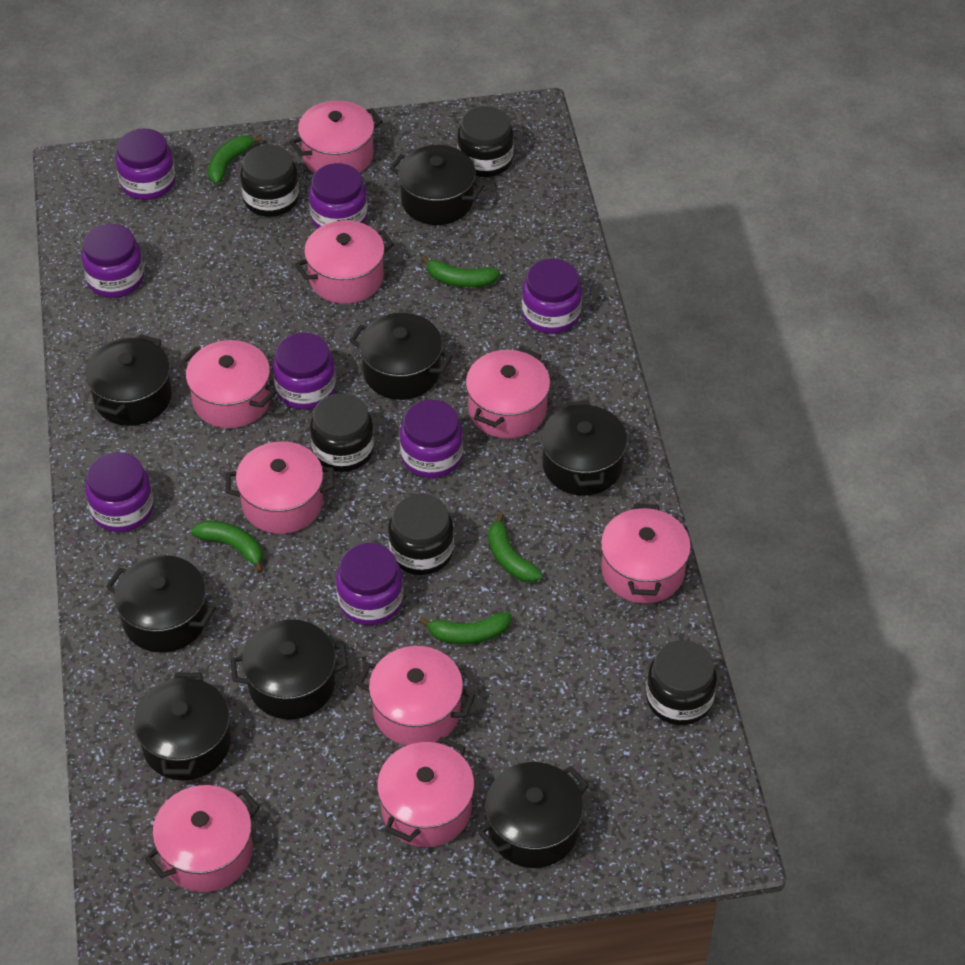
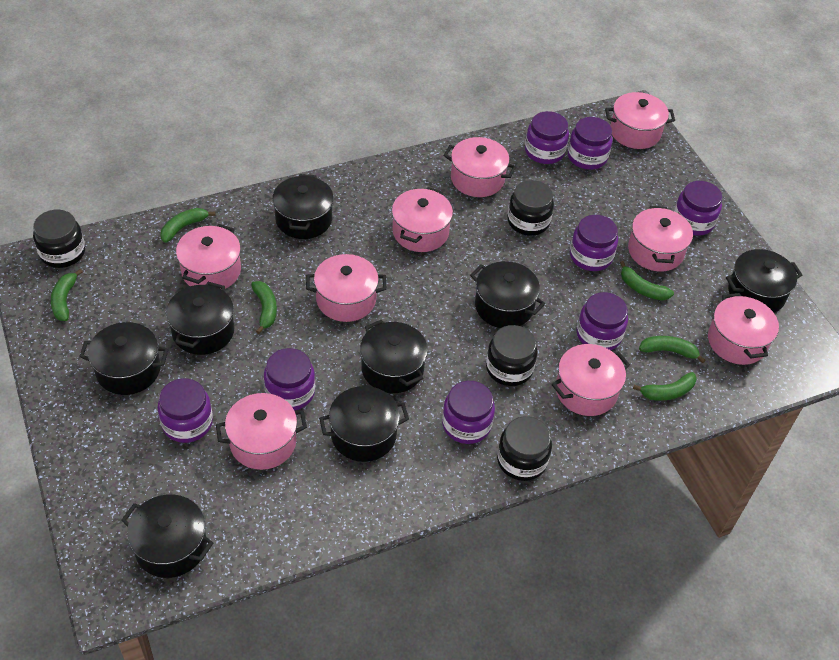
black jar: [240,145,299,217] [310,393,374,472] [388,494,454,575] [457,106,514,177] [646,640,717,725] = 5 -> [33,210,85,268] [486,325,537,386] [497,416,552,481] [507,180,554,236] = 4
green banana: [191,520,263,573] [208,136,262,184] [419,612,511,644] [421,255,500,288] [488,513,543,582] = 5 -> [51,269,83,321] [161,208,215,243] [251,281,277,334] [620,261,674,300] [633,372,697,401] [639,336,706,363] = 6

